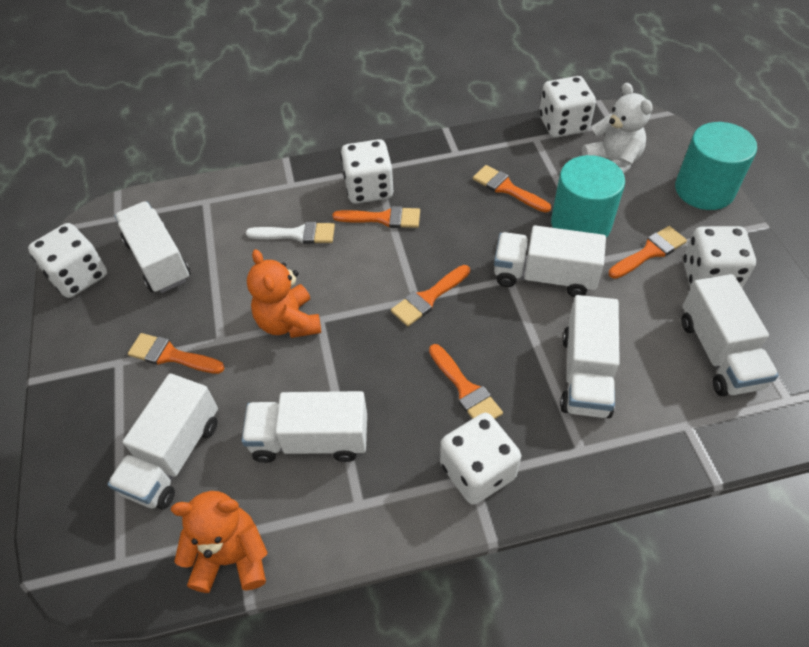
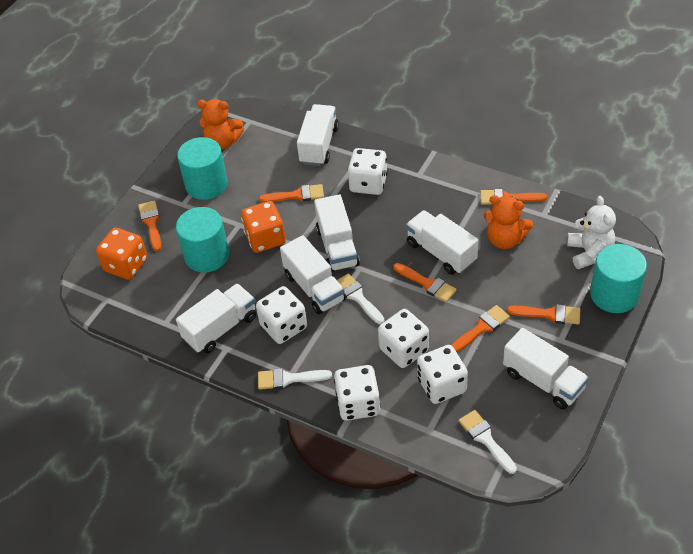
orange dice: none = 0 -> [96,227,147,280] [241,201,286,253] = 2
turquoise cylinder: [551,155,625,237] [675,122,757,210] = 2 -> [176,207,229,273] [177,137,228,200] [590,244,647,313] = 3
white brush: [246,222,335,244] = 1 -> [258,368,332,390] [337,273,384,324] [459,410,517,474] = 3

